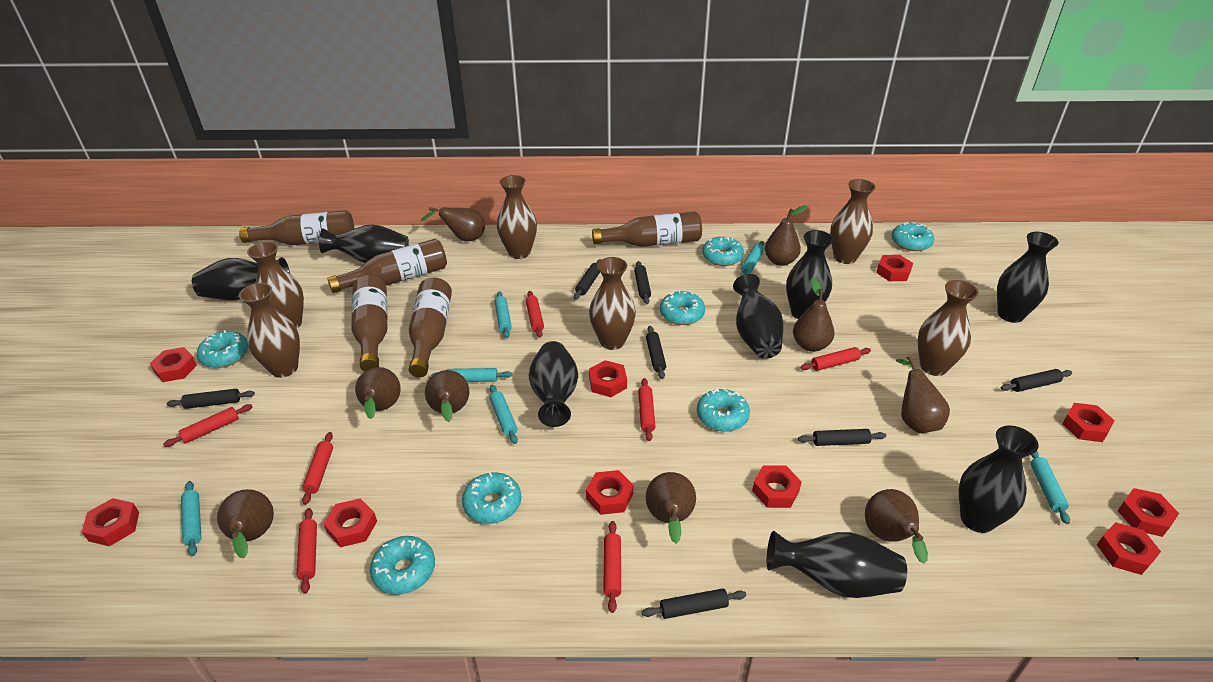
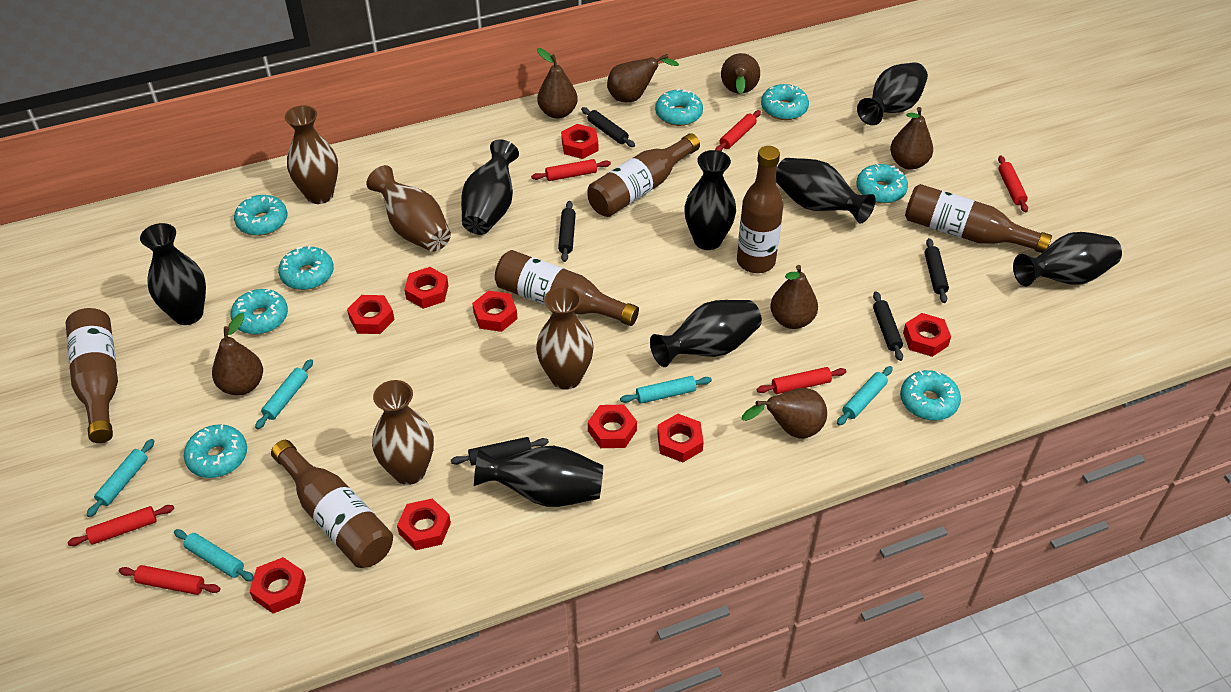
black rolling pin: [167,389,255,409] [574,259,602,300] [634,261,651,304] [642,589,746,619] [646,326,666,379] [798,429,886,446] [1001,369,1072,392] = 7 -> [451,437,549,466] [558,201,576,262] [581,107,635,147] [873,291,903,361] [925,238,949,303] = 5
brown bottle: [239,210,354,245] [327,239,447,293] [351,275,388,371] [409,277,452,377] [592,212,702,247] = 5 -> [66,308,118,443] [271,440,393,568] [495,250,639,326] [587,133,700,217] [737,146,783,273] [905,184,1052,253] = 6
brown pear: [217,489,274,558] [355,367,401,419] [421,207,485,241] [425,370,469,422] [646,472,696,543] [765,205,807,266] [793,277,834,352] [865,489,928,564] [896,356,950,433] = 9 -> [212,313,263,395] [537,48,578,119] [607,54,679,102] [721,53,760,94] [742,388,827,439] [770,265,818,329] [890,107,933,170] = 7
brown vase: [239,283,300,378] [247,241,304,329] [497,175,537,259] [589,257,636,350] [830,179,875,264] [918,280,979,376] = 6 -> [285,105,338,204] [366,165,451,252] [372,380,434,485] [536,286,594,390] = 4
red nut: [82,498,139,546] [150,347,197,382] [323,498,377,547] [586,470,633,515] [589,360,627,397] [752,466,802,508] [876,255,913,281] [1062,403,1115,442] [1097,522,1161,575] [1118,488,1179,537] = 10 -> [249,557,306,614] [347,295,395,334] [397,498,451,550] [404,267,448,309] [472,291,518,332] [561,124,598,159] [588,405,637,448] [657,414,704,462] [903,313,951,357] = 9
red rolling pin: [163,404,253,447] [297,508,317,594] [302,432,333,505] [526,291,544,338] [603,521,621,613] [638,378,656,441] [800,347,871,371] = 7 -> [67,505,174,546] [119,565,220,595] [531,159,611,181] [715,110,761,151] [757,367,847,394] [998,156,1028,212] = 6
turquoise donut: [197,330,248,368] [370,536,435,595] [462,472,521,524] [660,290,705,325] [697,388,750,432] [702,237,744,266] [892,222,934,251] = 7 -> [184,424,247,478] [230,289,288,335] [234,195,287,236] [278,245,334,290] [655,89,703,126] [761,84,809,120] [856,163,908,204] [900,370,961,421] = 8
turquoise rolling pin: [181,481,202,556] [431,368,512,382] [490,385,518,444] [495,291,512,338] [740,241,764,276] [1030,451,1070,524] = 6 -> [87,439,154,517] [174,529,254,582] [255,359,313,429] [620,376,712,404] [837,366,893,426] = 5

